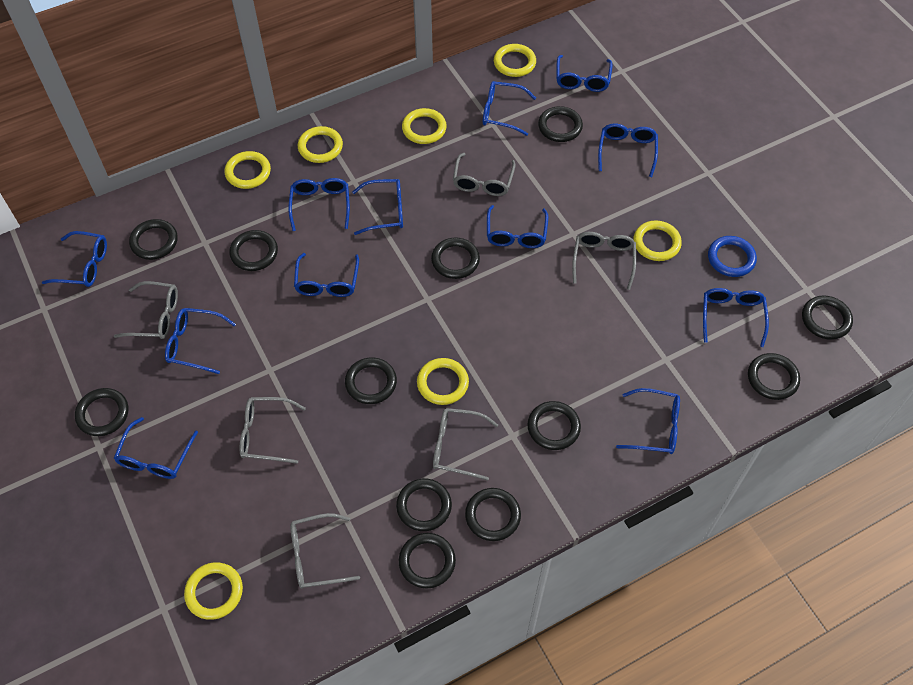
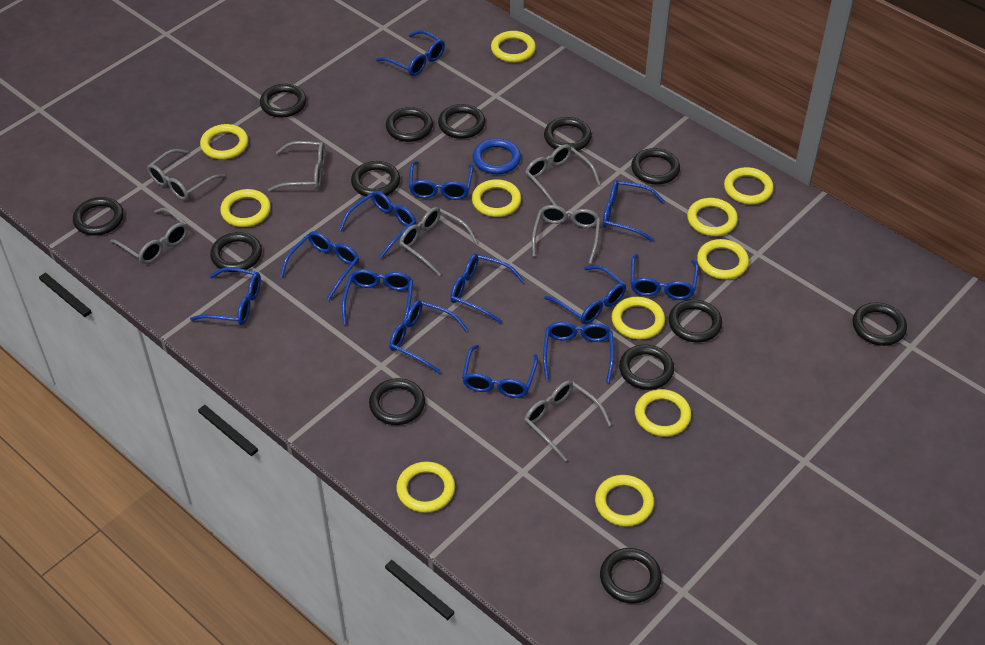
black ring: [75,388,128,436] [129,219,178,260] [229,230,278,271] [345,357,397,404] [396,478,452,531] [399,533,456,589] [431,237,480,279] [465,488,521,541] [528,401,581,450] [538,106,583,142] [748,353,800,400] [802,296,853,340] = 12 -> [73,197,124,236] [210,232,262,272] [260,84,307,118] [351,161,400,198] [369,378,425,425] [386,107,433,142] [438,104,485,139] [544,117,592,152] [600,548,662,603] [619,344,674,390] [631,148,680,184] [669,299,722,342] [853,302,907,346] = 13
blue glasses: [42,231,107,287] [114,417,198,479] [165,308,236,374] [288,178,350,231] [294,253,359,297] [352,179,403,235] [483,81,536,136] [487,205,548,248] [556,55,613,92] [598,123,658,177] [616,388,680,454] [703,288,769,347] = 12 -> [190,267,261,325] [280,231,359,300] [339,191,416,259] [342,269,413,325] [376,30,445,76] [389,300,468,373] [409,161,473,200] [450,254,524,323] [462,345,538,398] [543,322,614,383] [544,265,626,324] [602,180,664,242] [631,254,699,300] = 13
grey glasses: [114,281,178,339] [240,397,306,464] [290,513,360,589] [433,408,498,481] [453,153,516,196] [572,232,636,290] = 6 -> [110,208,188,264] [147,149,225,200] [268,141,325,192] [399,207,478,276] [524,380,611,462] [525,144,601,206] [532,205,600,264] = 7
yellow ring: [184,562,243,620] [225,151,271,189] [298,126,343,163] [402,108,447,144] [417,358,469,405] [494,44,536,77] [633,221,682,261] = 7 -> [200,124,248,160] [220,189,271,227] [396,461,455,513] [472,179,521,217] [491,31,536,63] [595,475,654,527] [612,297,665,340] [635,389,691,437] [687,198,738,236] [697,239,749,279] [724,167,774,204] = 11

